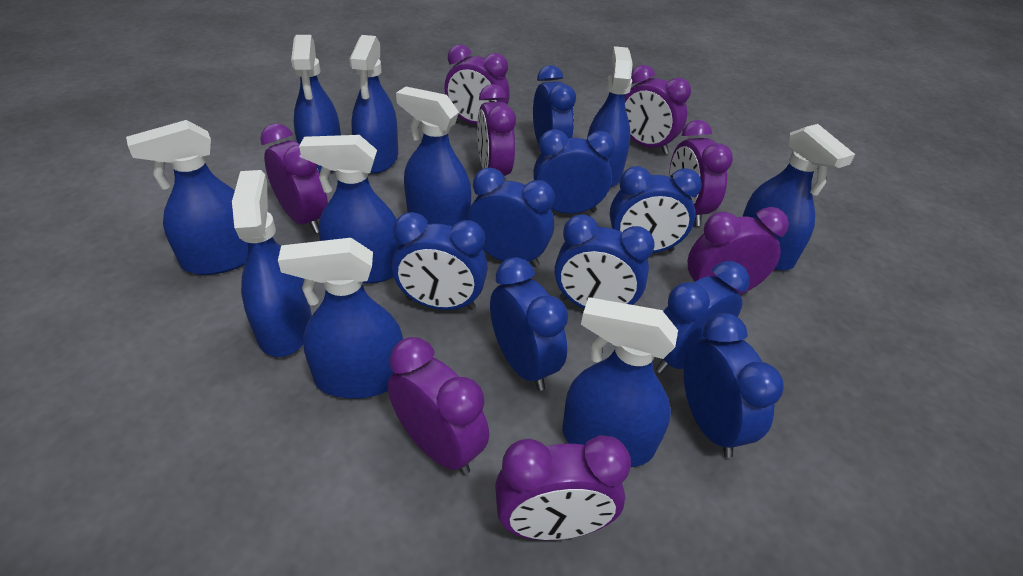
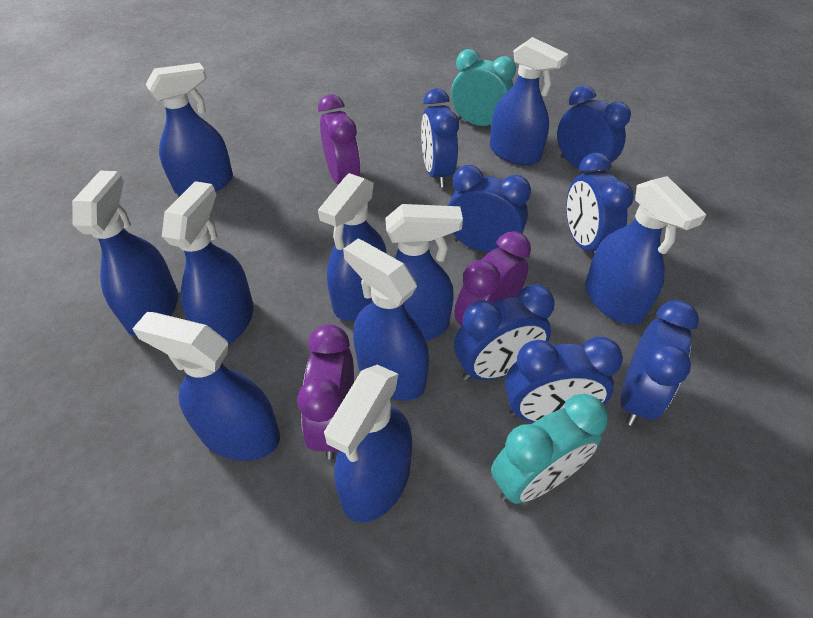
blue clock: [392,212,488,310] [468,168,555,267] [490,257,568,391] [533,65,576,145] [533,129,615,214] [555,214,655,309] [610,166,702,253] [656,261,749,374] [684,313,784,458] = 9 -> [421,88,459,187] [448,165,531,252] [454,284,555,381] [505,337,623,422] [557,85,631,171] [566,153,634,256] [621,300,699,426] = 7
purple clock: [260,123,328,233] [388,337,489,475] [445,44,510,124] [477,84,516,176] [495,435,631,540] [625,65,691,154] [669,120,733,226] [688,207,789,294] = 8 -> [297,324,354,460] [318,95,360,184] [454,231,531,326] = 3
turquoise clock: none = 0 -> [451,49,516,126] [491,394,608,504] = 2

